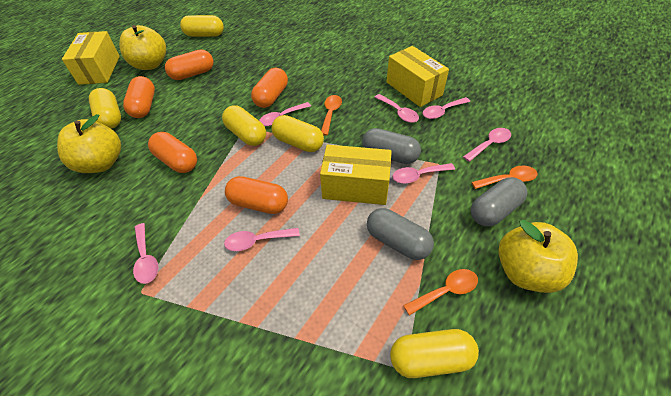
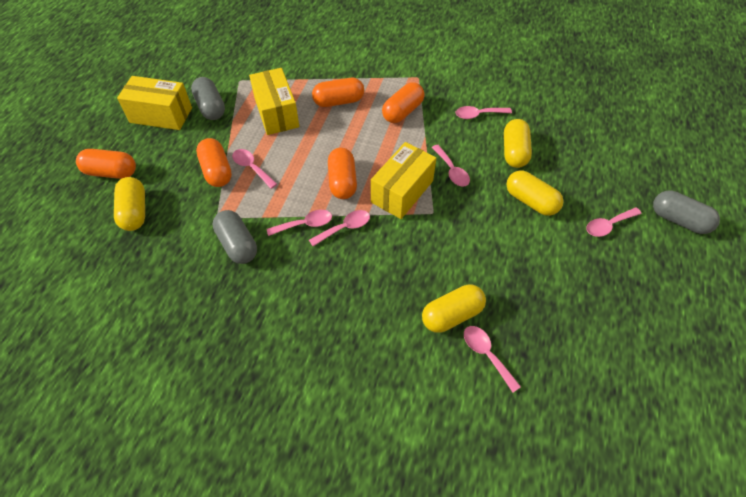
orange spoon: [321,95,342,136] [403,269,478,316] [472,165,538,189] = 3 -> none = 0
yellow apple: [57,114,121,173] [119,25,166,70] [498,220,578,293] = 3 -> none = 0
yellow capsule: [89,88,121,129] [180,15,224,37] [222,105,266,146] [271,115,324,152] [390,329,479,378] = 5 -> [114,177,145,231] [422,284,486,333] [504,119,532,168] [506,170,563,216] = 4

